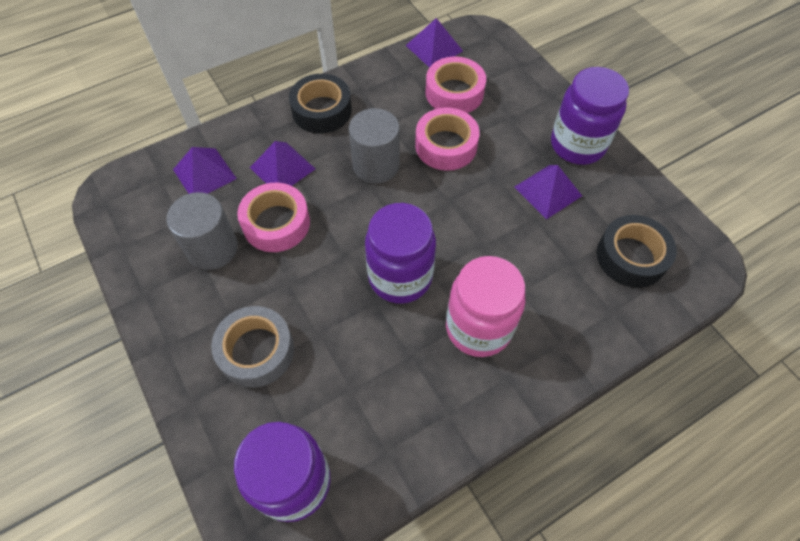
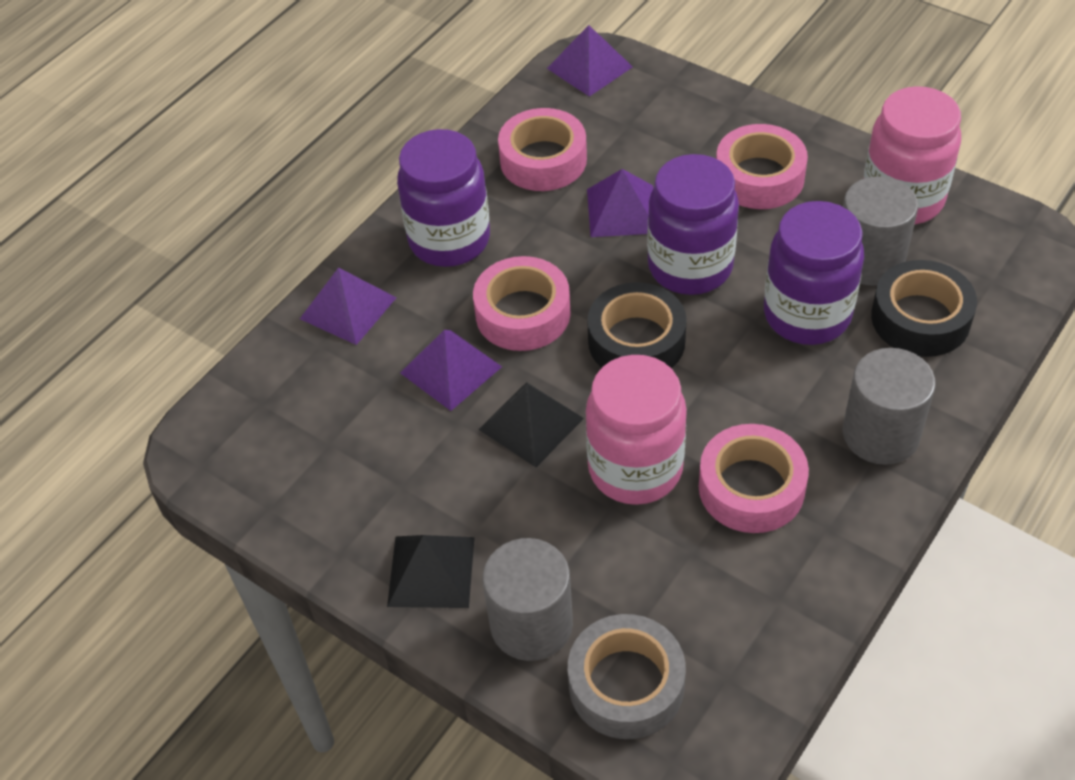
black pyramid: none = 0 -> [387,535,475,608] [478,382,584,467] = 2
grey cylinder: [166,192,238,270] [349,108,400,184] = 2 -> [483,538,573,661] [843,176,918,286] [843,348,936,465] = 3
pink jar: [446,256,525,357] = 1 -> [586,355,687,505] [864,86,961,225] = 2
pink tape: [237,183,310,252] [415,108,480,171] [426,57,486,113] = 3 -> [473,256,571,351] [498,108,587,191] [699,424,809,533] [716,124,808,209] = 4

